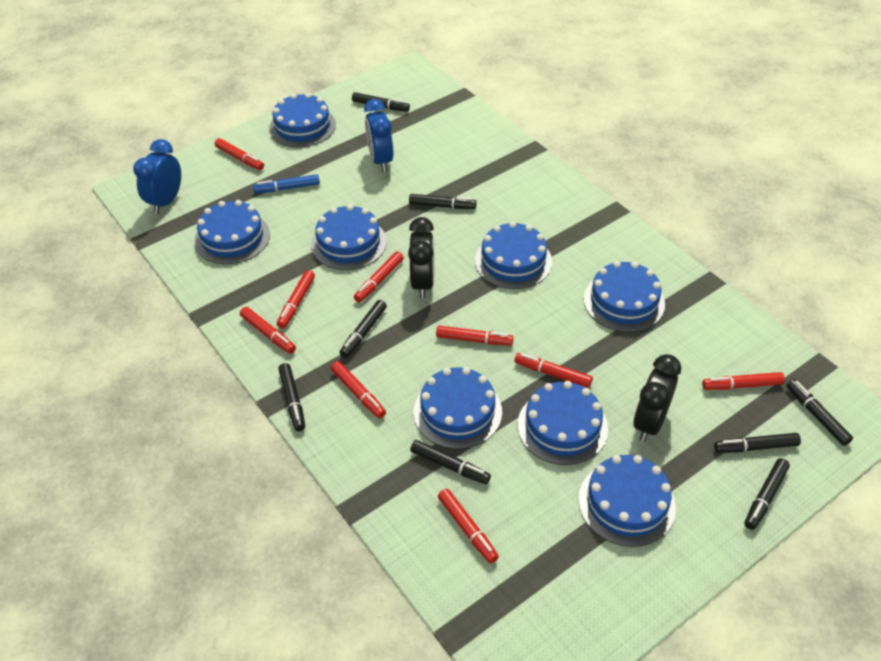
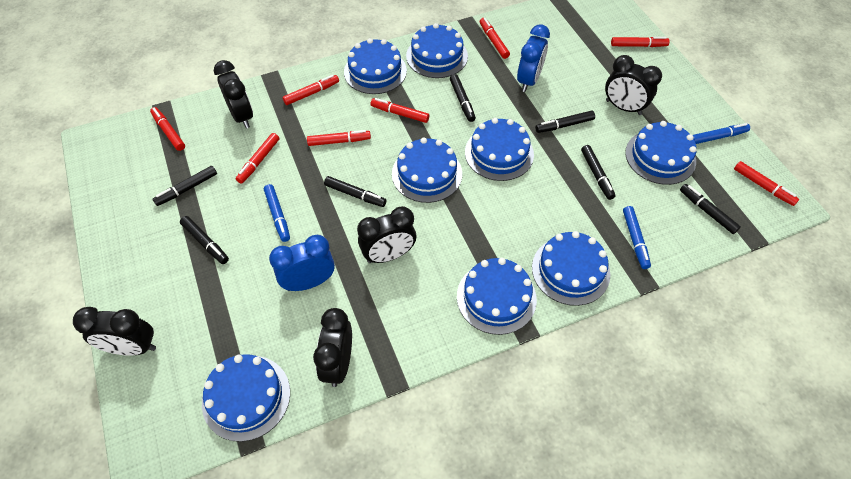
black clock: [408,217,434,299] [633,354,681,442] = 2 -> [73,307,156,356] [214,60,253,128] [313,308,352,387] [357,206,416,263] [605,55,662,115] = 5
black marker: [278,363,305,431] [339,300,387,358] [352,92,410,112] [409,194,477,209] [410,440,491,484] [714,433,801,453] [744,458,790,530] [786,379,853,446] = 8 -> [153,166,217,206] [180,216,229,264] [324,176,387,207] [450,74,476,122] [535,110,595,133] [581,145,616,200] [680,184,741,234] = 7
blue marker: [253,174,320,193] = 1 -> [264,184,290,242] [623,206,651,269] [693,123,750,144] = 3
red marker: [215,138,264,170] [240,307,296,354] [277,270,315,328] [331,361,386,419] [354,251,404,302] [436,326,514,346] [438,489,499,563] [515,353,593,388] [702,372,785,390] = 9 -> [150,107,185,151] [236,133,279,183] [282,75,339,105] [307,130,371,146] [371,98,429,123] [480,18,510,59] [611,37,670,47] [734,161,799,206] = 8

